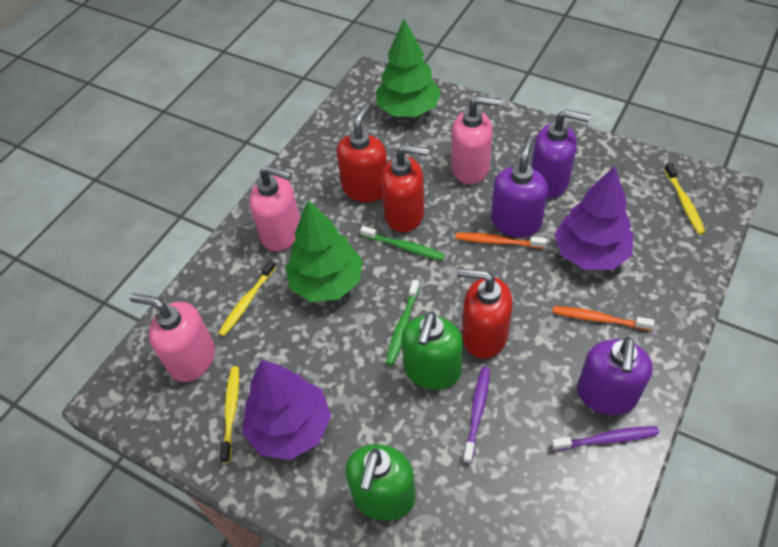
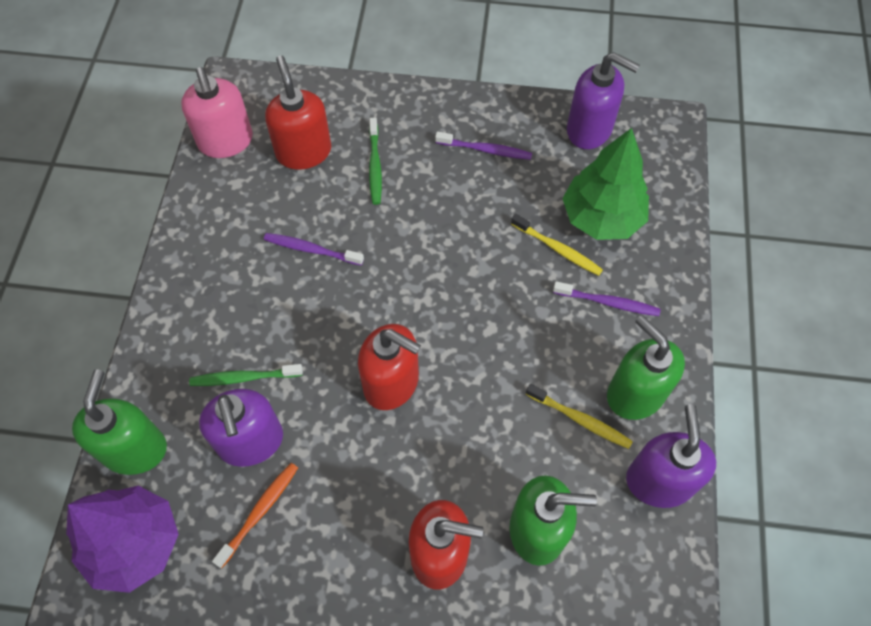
green soap dispenser: [345,444,416,521] [401,312,463,390] = 2 -> [72,369,167,475] [510,475,597,566] [607,315,685,420] = 3
green tree: [285,200,363,302] [376,19,441,117] = 2 -> [562,128,649,240] = 1
orange toothbrush: [455,233,547,249] [552,306,654,331] = 2 -> [212,463,298,568] = 1
pink soap dispenser: [130,293,215,382] [249,165,300,251] [451,96,501,184] = 3 -> [181,67,253,158] = 1
purple toothbrush: [463,367,490,464] [551,426,659,451] = 2 -> [264,233,364,266] [435,131,532,160] [553,281,661,316] = 3
purple tree: [242,359,331,460] [554,166,634,270] = 2 -> [66,486,179,593] = 1
yellow toothbrush: [219,259,276,336] [219,366,239,463] [664,163,705,235] = 3 -> [511,214,603,276] [526,384,633,449] = 2

